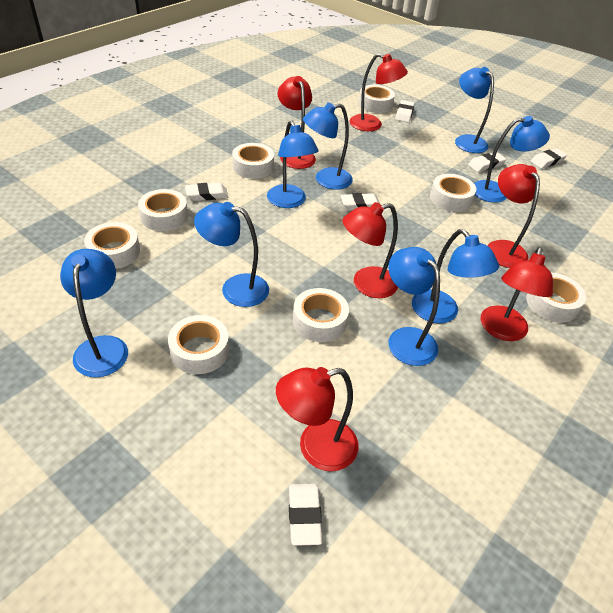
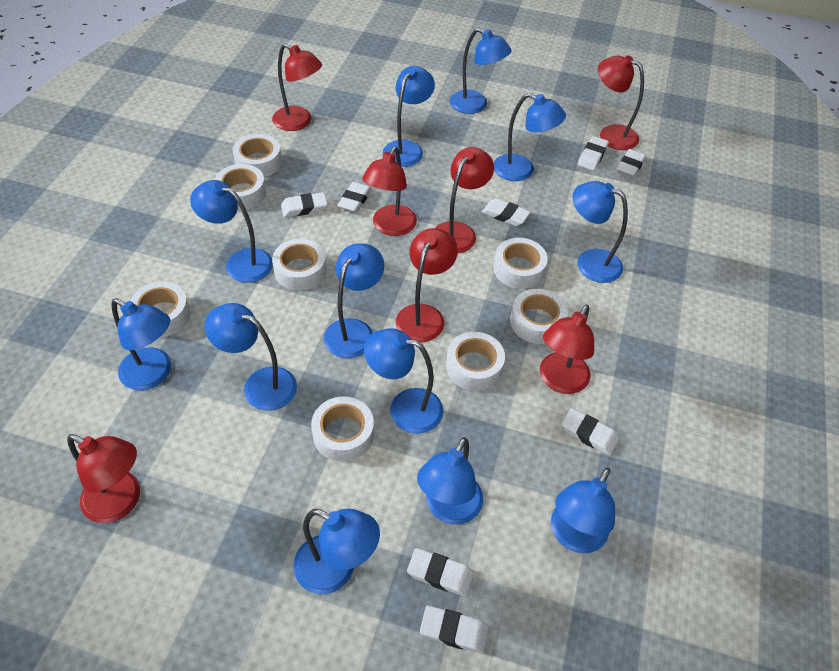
blue lamp: [60,249,128,377] [194,202,269,307] [267,120,318,208] [303,103,353,190] [388,247,440,366] [412,229,499,324] [455,67,494,153] [474,116,550,203] = 8 -> [111,298,172,390] [190,180,273,283] [205,303,297,411] [293,509,380,594] [324,243,384,358] [364,328,443,434] [383,66,435,167] [417,437,483,525] [450,28,511,114] [494,93,566,181] [551,467,615,553] [572,181,628,283] = 12
red lamp: [276,367,358,471] [278,76,316,169] [342,202,398,298] [350,53,408,131] [480,247,553,341] [487,164,540,268] = 6 -> [67,434,140,523] [272,43,322,131] [362,147,417,236] [396,228,458,342] [435,147,494,253] [540,305,594,394] [598,55,644,150] = 7
white eraser: [185,183,228,201] [289,484,322,546] [340,193,380,210] [395,100,414,122] [468,152,506,172] [531,148,567,169] = 6 -> [281,192,327,217] [337,182,372,212] [407,548,474,597] [420,605,489,654] [482,198,530,226] [562,408,619,456] [578,136,609,170] [617,149,646,177] = 8

